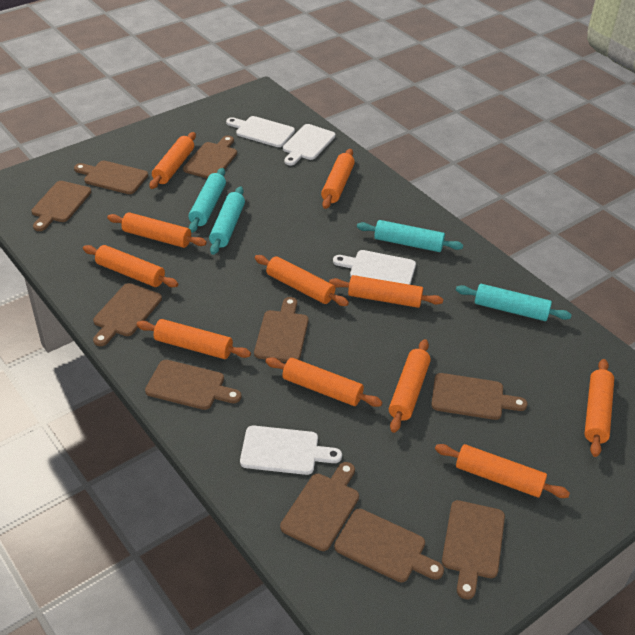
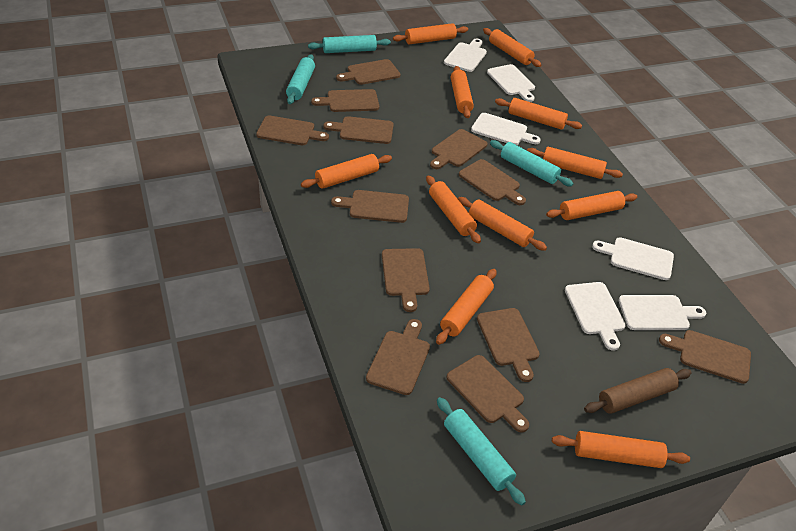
brown cutting board: [31,181,91,231] [74,161,148,194] [93,283,162,346] [145,360,241,410] [183,136,237,179] [254,297,308,362] [280,462,359,551] [334,509,444,582] [431,373,528,420] [442,500,505,599] = 10 -> [256,115,329,145] [311,89,379,112] [323,116,394,144] [331,190,409,223] [336,59,400,85] [366,319,430,395] [382,248,430,312] [430,129,487,169] [447,355,529,433] [459,159,526,205] [477,308,540,382] [659,330,751,384] = 12
brown rolling pin: none = 0 -> [584,368,692,414] = 1
white cutting board: [226,116,295,147] [240,426,342,475] [283,124,336,166] [333,250,416,285] = 4 -> [444,39,487,72] [471,113,541,145] [487,64,535,102] [565,282,626,350] [592,237,674,280] [619,295,706,330] = 6

